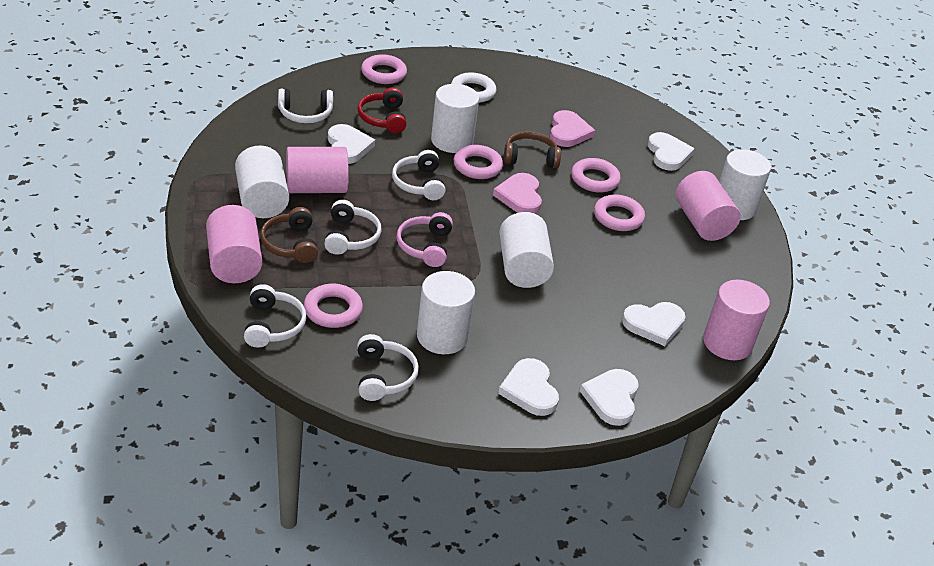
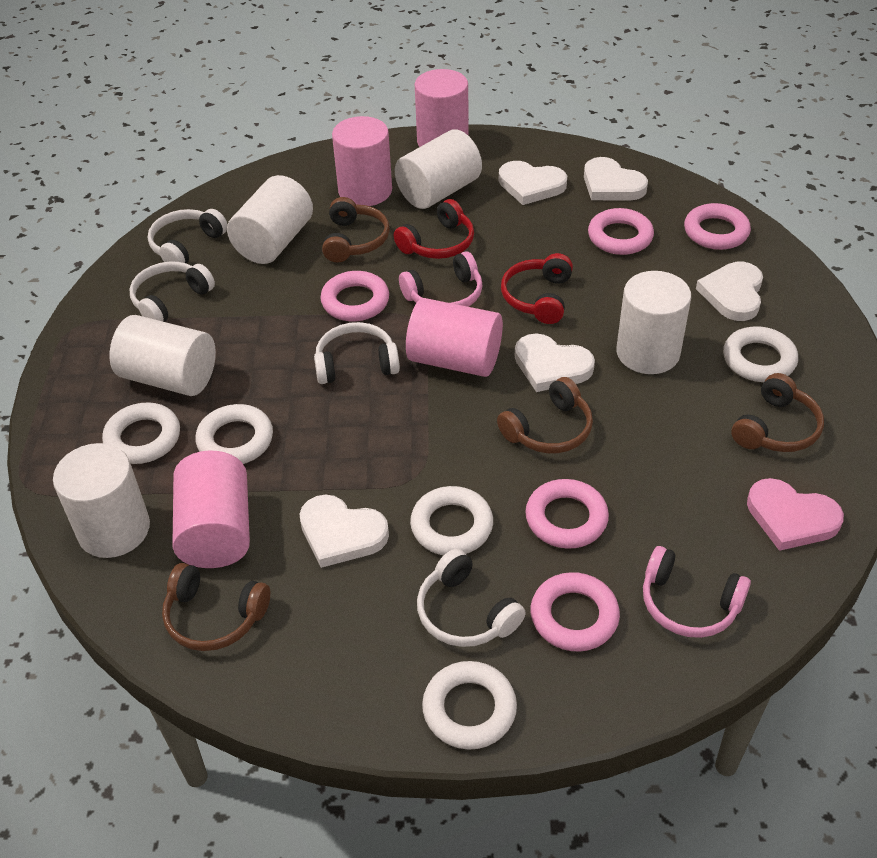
brown headphones: [260,207,318,263] [504,131,561,168] = 2 -> [162,563,270,651] [322,197,390,262] [497,377,593,454] [731,373,824,452] = 4
pink headphones: [397,212,453,267] = 1 -> [399,252,483,307] [643,546,751,638] = 2
pink heart: [493,173,542,214] [550,110,595,147] = 2 -> [747,478,844,551] = 1
red headphones: [358,87,407,133] = 1 -> [394,199,474,259] [501,253,573,324] = 2
white headphones: [244,284,306,348] [278,88,333,123] [324,200,381,255] [357,334,419,401] [392,150,445,200] = 5 -> [130,262,215,322] [148,209,228,263] [314,322,400,384] [417,549,526,647] = 4
white ring: [451,72,496,103] = 1 -> [102,402,180,464] [196,404,273,464] [410,486,493,555] [422,661,517,750] [723,326,798,382] = 5

